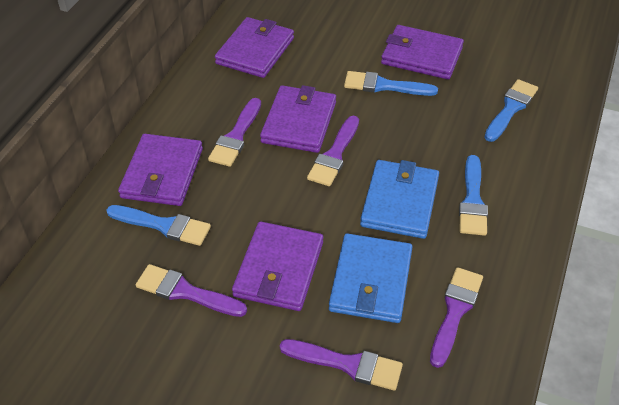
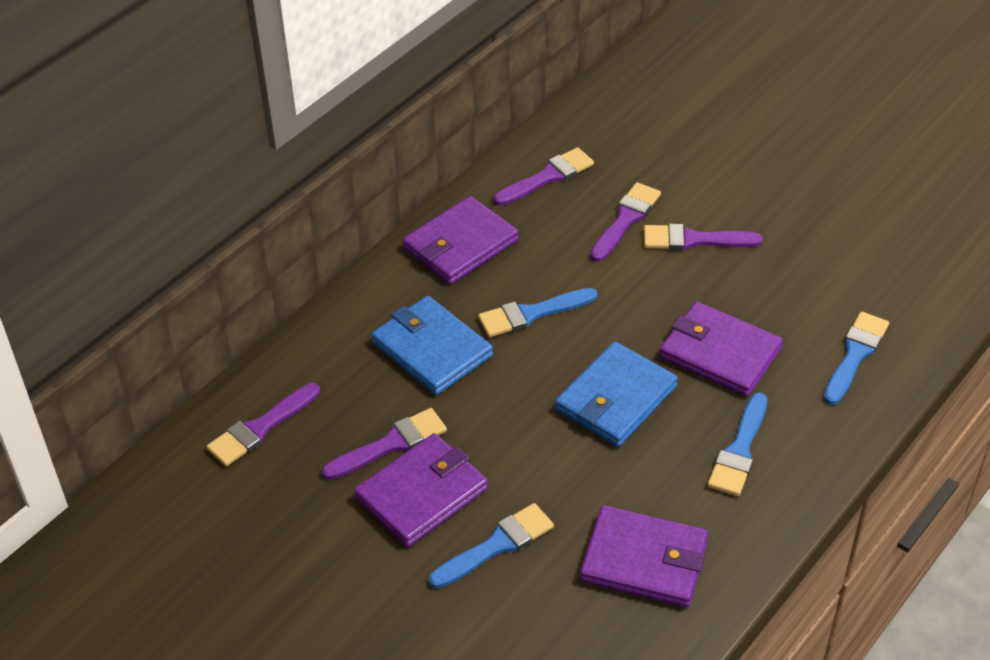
purple wallet: [118,134,203,206] [215,17,294,78] [232,221,323,311] [260,85,336,153] [381,25,464,79] = 5 -> [354,433,488,547] [402,196,518,285] [580,505,708,607] [659,301,783,396] = 4

